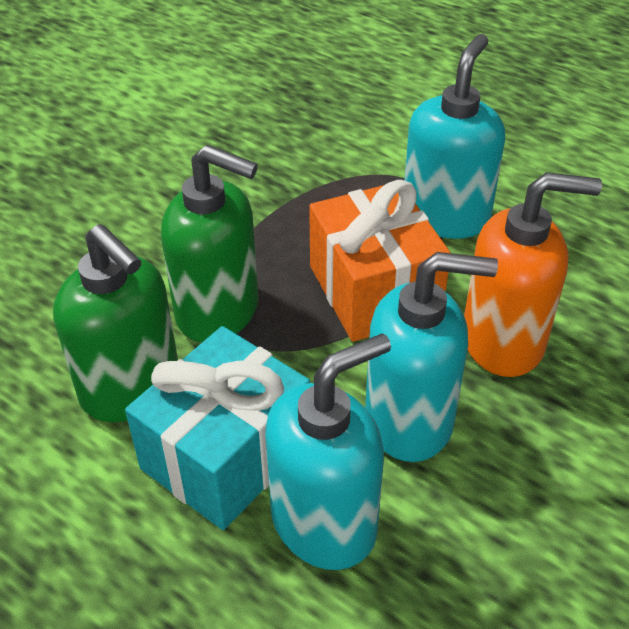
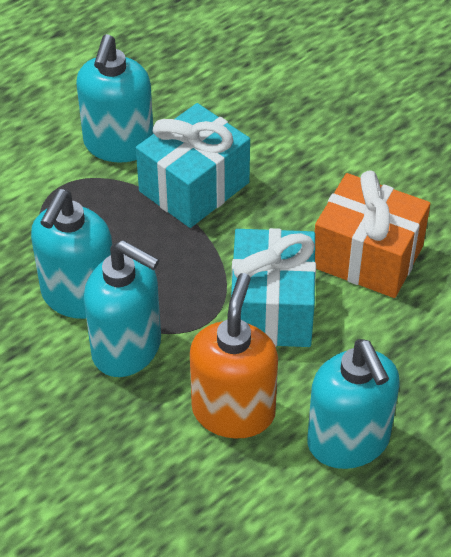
green soap dispenser: [53,224,178,422] [161,145,259,342] = 2 -> none = 0
turquoise gift: [125,326,310,530] = 1 -> [136,103,250,228] [231,228,316,347] = 2
turquoise soap dispenser: [265,333,391,570] [365,252,498,462] [404,34,505,239] = 3 -> [31,189,112,319] [76,34,154,163] [84,240,161,377] [307,339,400,469] = 4

